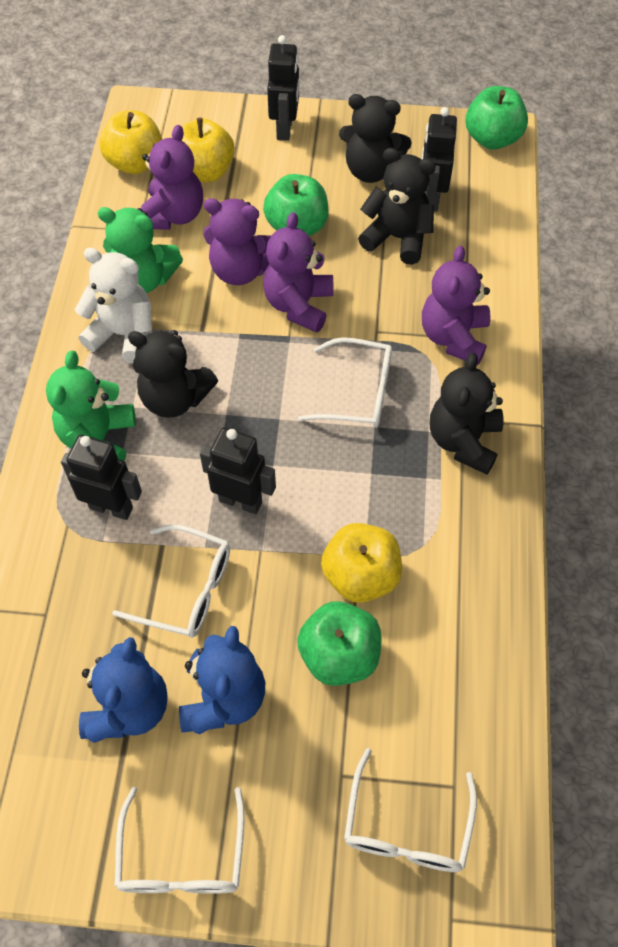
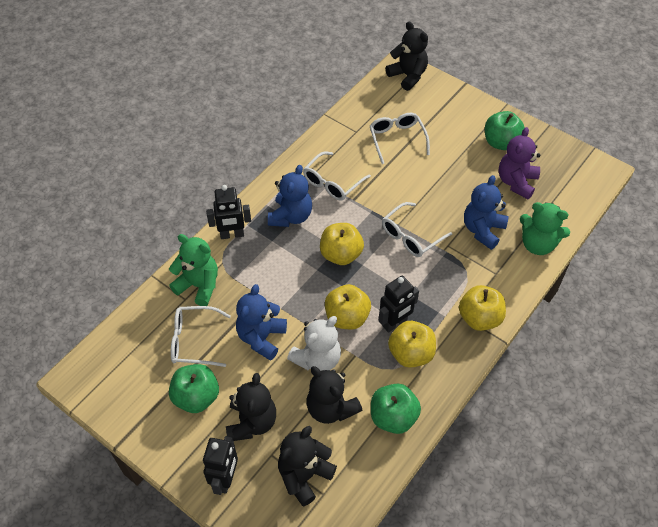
black robot: [61,435,142,520] [200,427,276,514] [267,35,299,141] [421,107,457,212] = 4 -> [203,436,238,495] [206,185,251,239] [379,276,419,333] = 3
blue teddy bear: [79,637,168,743] [179,626,265,734] = 2 -> [236,284,287,361] [268,165,312,227] [464,175,508,250] = 3
purple teddy bear: [138,125,203,230] [203,198,271,285] [263,212,334,333] [422,246,491,365] = 4 -> [499,127,540,199] = 1
yellow apple: [99,110,162,174] [182,118,235,182] [321,523,402,603] = 3 -> [320,223,364,265] [325,284,371,329] [388,321,436,368] [459,285,506,331] = 4

